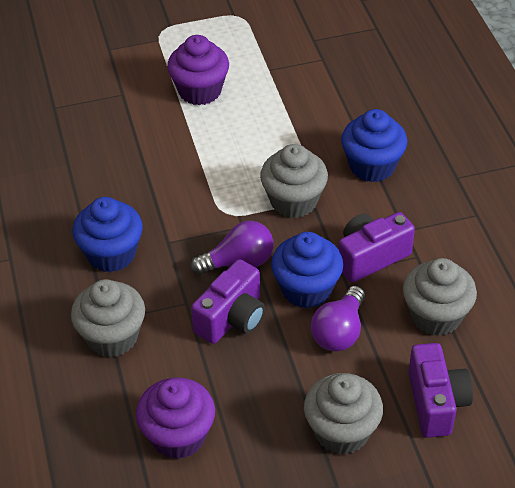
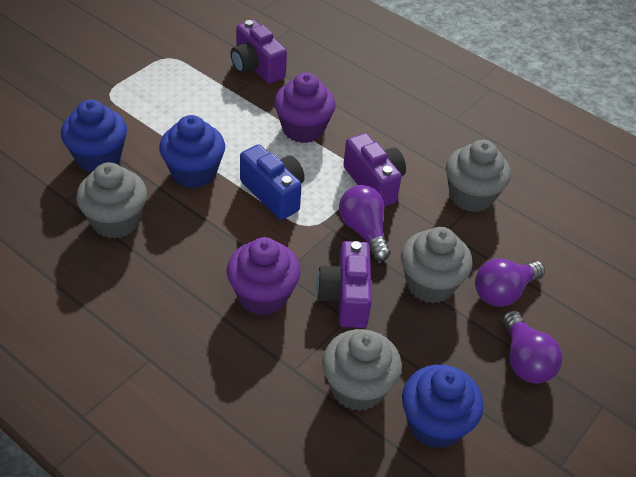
blue camera: none = 0 -> [240,144,305,220] = 1
purple light bulb: [191,221,274,275] [311,286,365,351] = 2 -> [339,185,391,261] [475,259,545,307] [503,310,563,384] = 3

